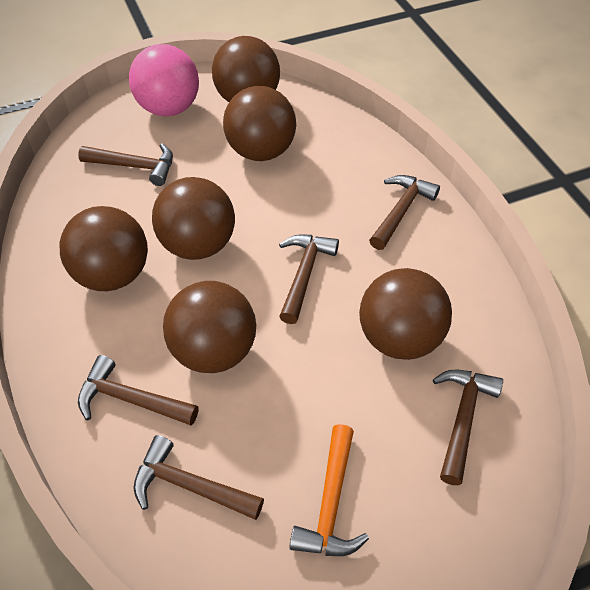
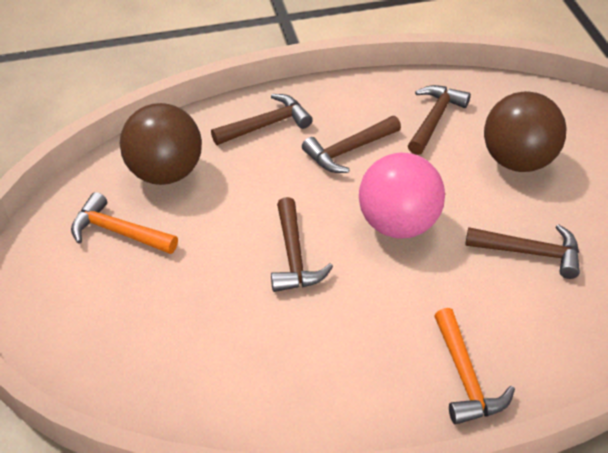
brown ball: [60,206,148,291] [152,177,235,260] [163,281,256,373] [212,36,280,102] [223,86,296,161] [359,268,452,360] = 6 -> [120,103,202,185] [484,91,567,172] = 2
brown hammer: [78,143,173,186] [78,355,198,426] [133,435,264,520] [279,234,339,324] [369,175,440,250] [433,370,503,485] = 6 -> [211,94,313,145] [271,197,333,292] [302,116,401,173] [408,85,471,155] [465,224,580,279] = 5
orange hammer: [289,424,369,556] = 1 -> [71,192,178,254] [434,308,515,425] = 2

